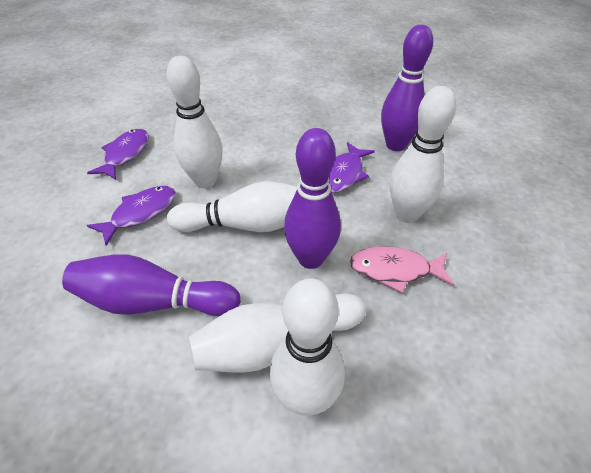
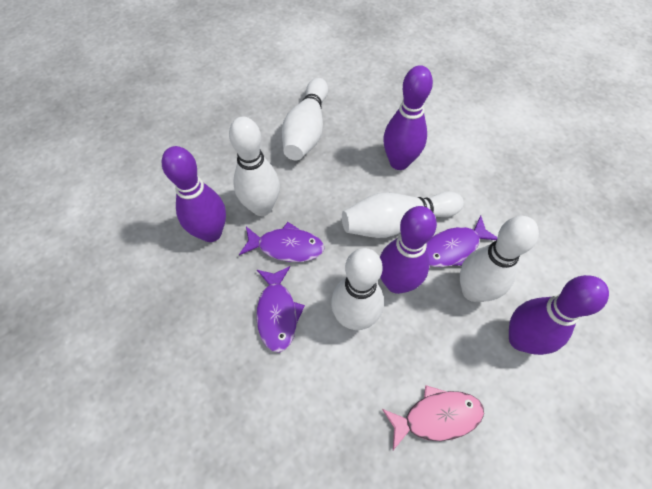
purple bowling pin: [62,255,241,316] [284,128,341,269] [381,25,433,151] = 3 -> [162,146,226,242] [380,206,437,294] [383,65,433,170] [509,275,609,355] = 4

